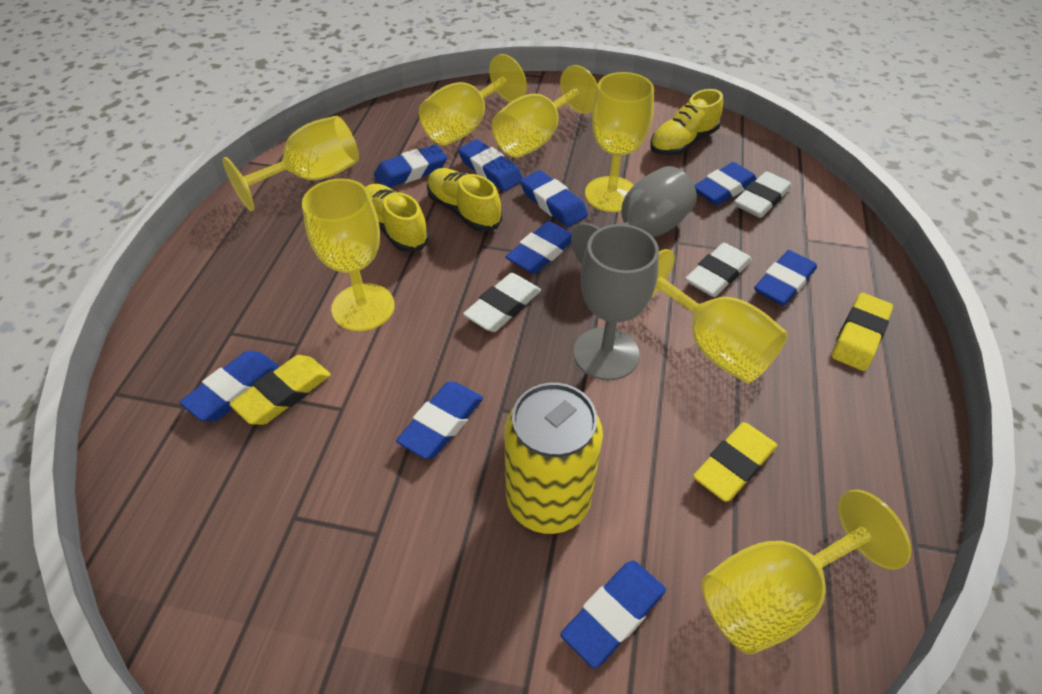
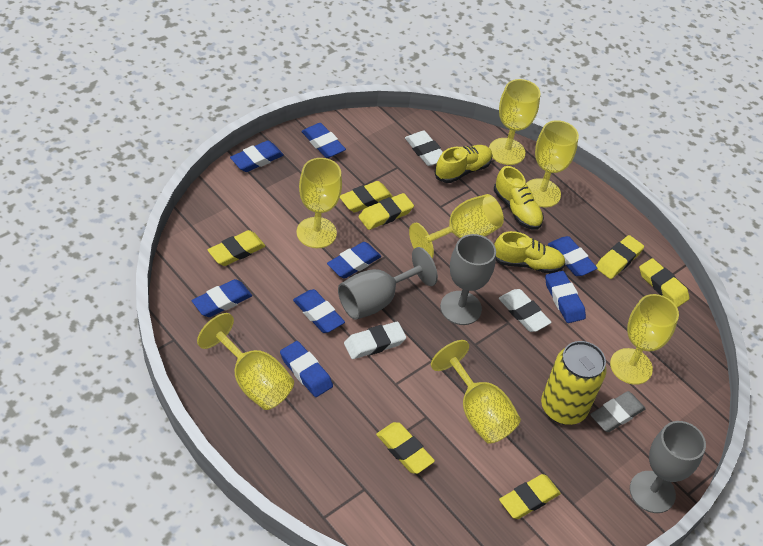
blue eraser: [179,351,280,421] [374,144,447,188] [396,382,483,459] [458,139,523,191] [505,221,572,274] [520,170,588,227] [560,561,666,668] [694,162,757,205] [754,250,817,306] = 9 -> [192,279,252,317] [230,140,284,172] [280,341,333,397] [293,289,345,333] [301,123,346,158] [327,242,381,279] [545,271,586,323] [548,236,597,276] = 8
grey eraser: none = 0 -> [590,391,646,432] = 1
grey goblet: [571,166,697,264] [573,224,659,380] = 2 -> [338,247,438,320] [440,234,496,325] [630,421,706,513] = 3
yellow eraser: [229,355,331,425] [693,422,777,502] [832,293,893,371] = 3 -> [208,230,265,266] [340,181,393,212] [358,193,414,230] [376,422,435,474] [499,474,561,519] [596,235,644,279] [639,258,690,308] = 7

